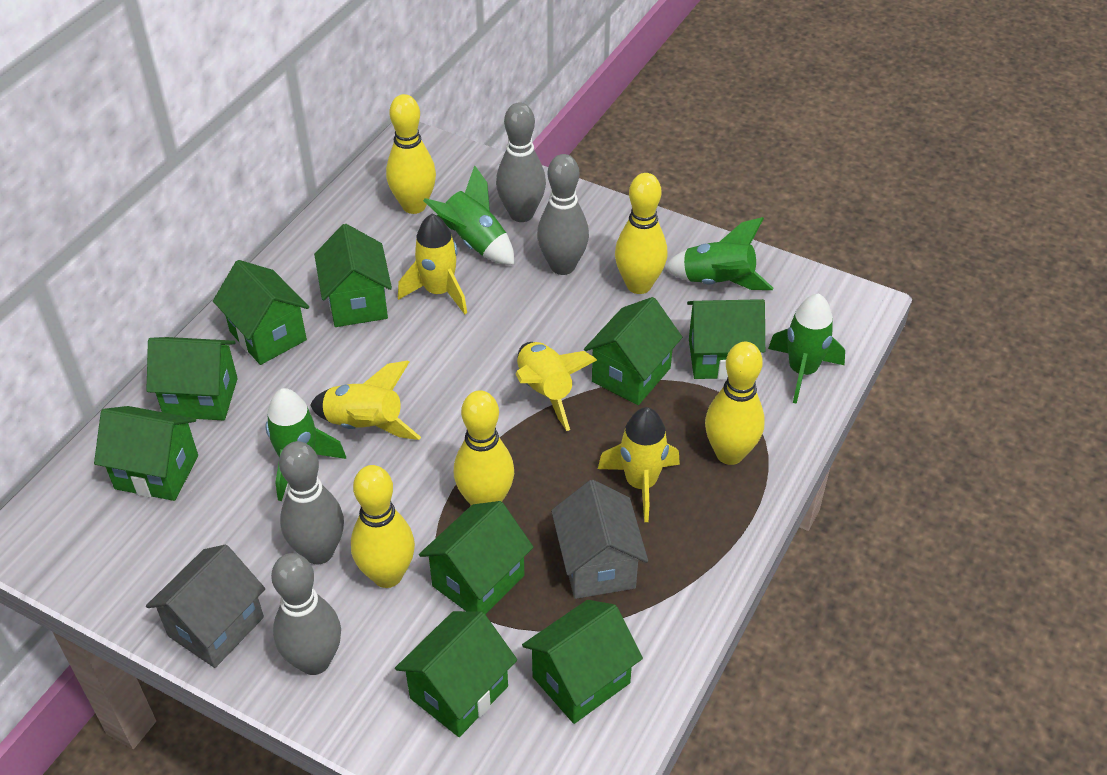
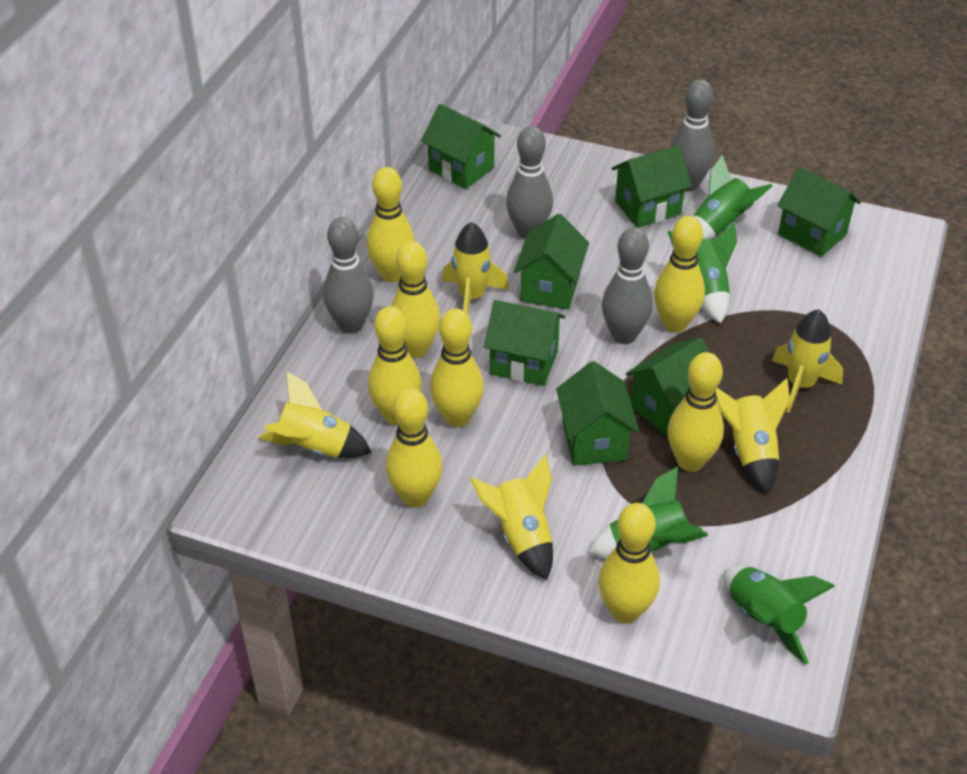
green house: [94,406,198,501] [146,337,238,420] [213,260,309,365] [314,224,392,327] [395,611,517,737] [419,501,534,614] [522,600,643,724] [584,297,683,405] [687,299,765,380] = 9 -> [421,104,501,189] [484,300,565,386] [514,214,589,310] [556,361,639,466] [612,145,692,228] [626,337,723,437] [777,167,861,257] = 7
grey house: [146,545,265,668] [551,480,648,599] = 2 -> none = 0
yellow bowling pin: [351,465,415,588] [386,94,436,214] [454,390,514,505] [615,173,667,294] [705,342,765,465] = 5 -> [367,167,415,282] [368,306,422,425] [386,388,443,508] [391,241,441,358] [430,309,484,427] [598,503,660,623] [654,216,705,332] [668,352,724,472] = 8
yellow rocket: [310,361,421,440] [398,214,467,314] [515,342,597,431] [598,407,680,522] = 4 -> [258,371,372,458] [442,222,509,315] [470,455,553,580] [716,378,790,494] [772,309,843,413] = 5

